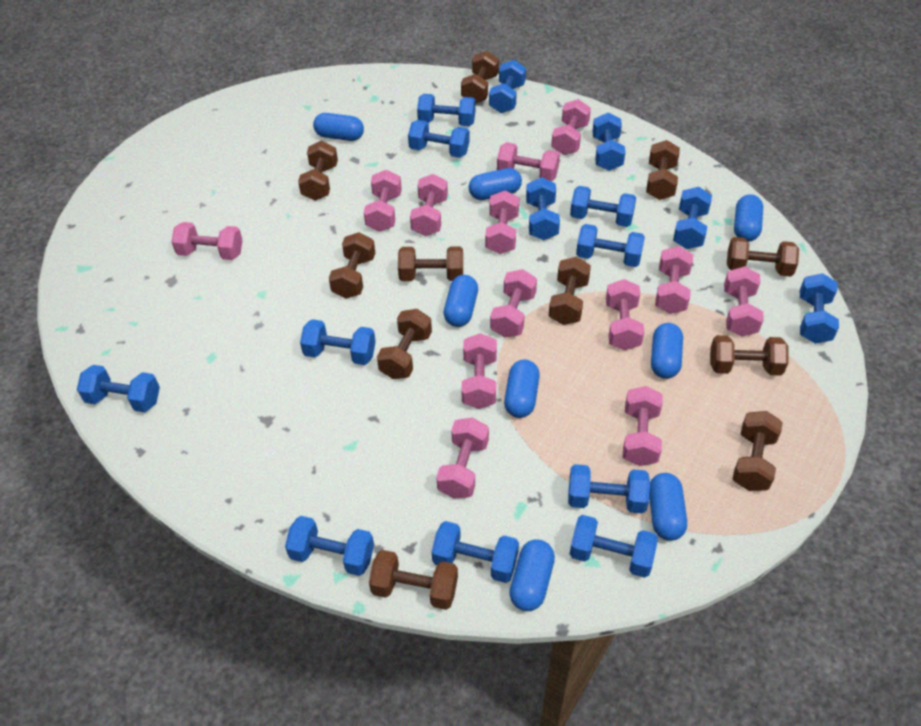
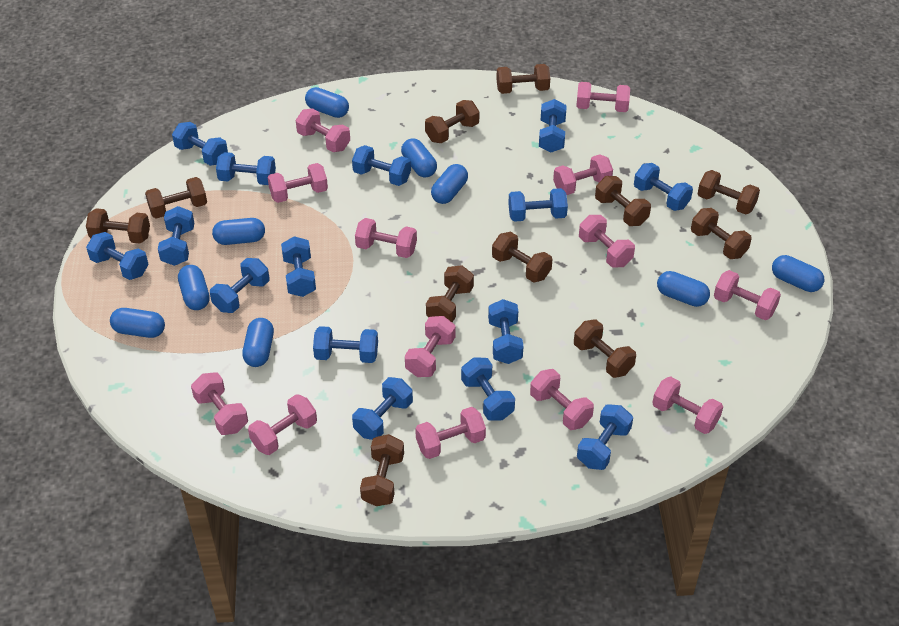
blue capsule: [313,113,364,141] [444,275,478,327] [469,168,522,200] [504,359,540,418] [509,539,555,611] [649,473,687,541] [651,323,683,379] [734,194,763,242] = 8 -> [110,308,165,338] [178,265,210,310] [212,218,265,245] [242,318,274,367] [305,87,349,118] [401,138,437,177] [431,164,468,204] [657,271,710,307] [772,255,824,292] = 9

